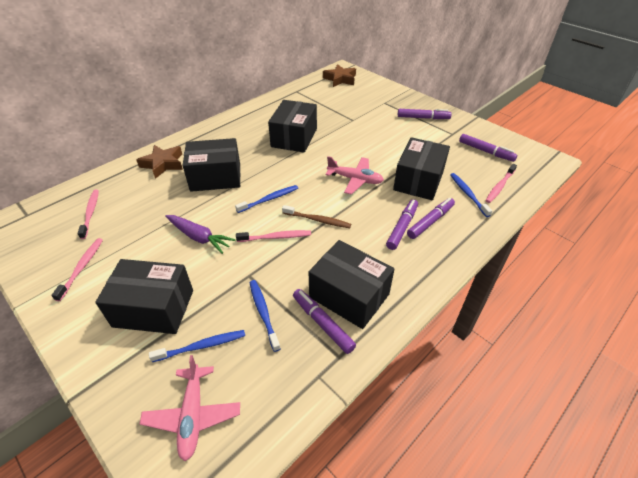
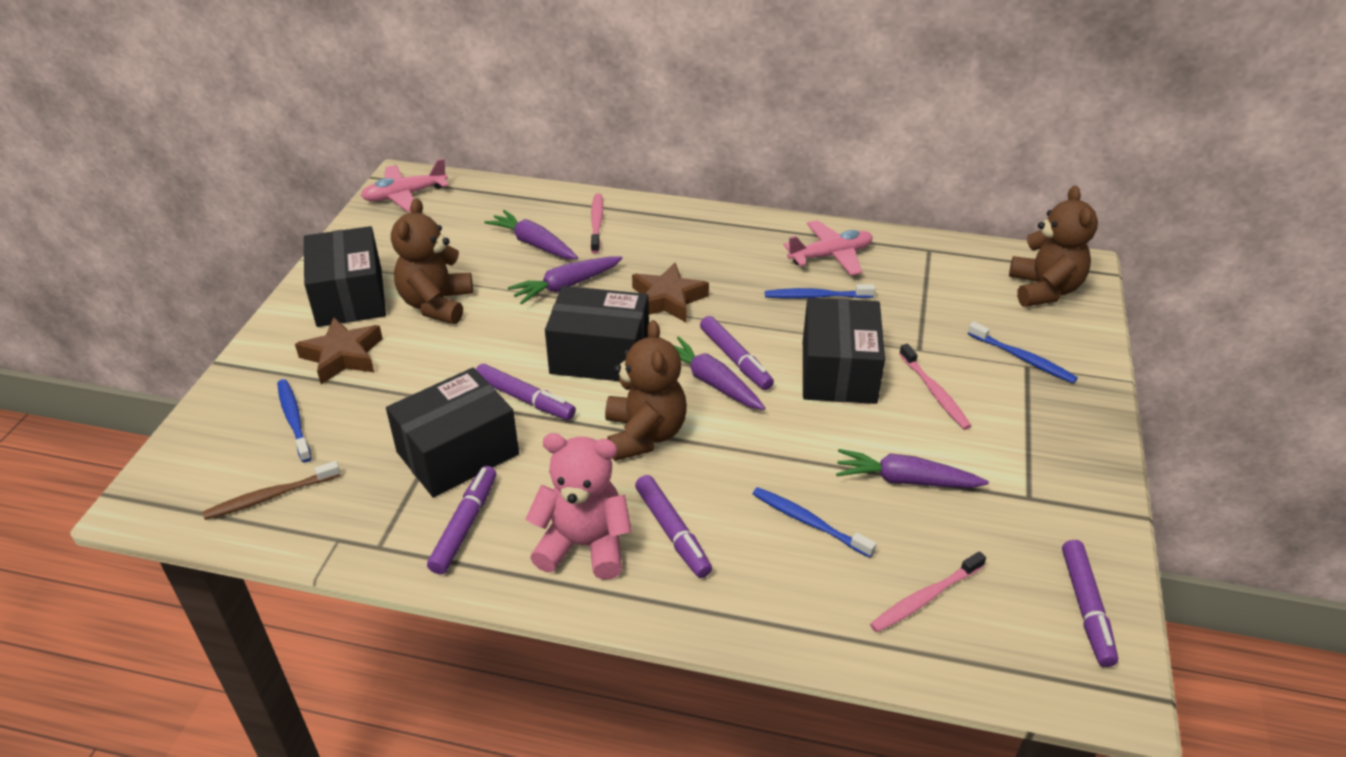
black box: [95,259,193,334] [183,138,241,192] [268,100,317,153] [309,240,394,329] [393,137,450,200] = 5 -> [304,226,386,327] [386,368,519,498] [545,286,649,381] [803,298,885,404] = 4
brown teddy bear: none = 0 -> [391,198,473,324] [605,320,687,461] [1009,186,1098,307] = 3
pink teddy bear: none = 0 -> [526,433,632,580] = 1
pink toothbrush: [51,238,103,301] [78,190,99,239] [236,230,311,242] [486,164,517,203] = 4 -> [591,193,603,253] [870,551,986,632] [899,344,971,430] = 3
purple carrot: [165,215,235,254] = 1 -> [484,210,578,259] [508,257,623,304] [673,336,765,410] [836,449,989,488] = 4

